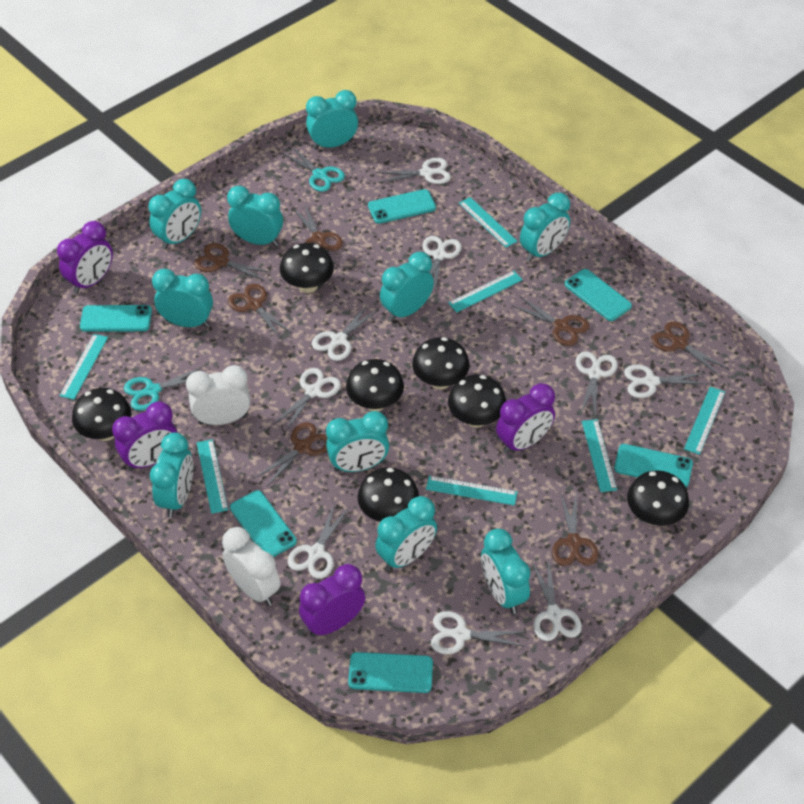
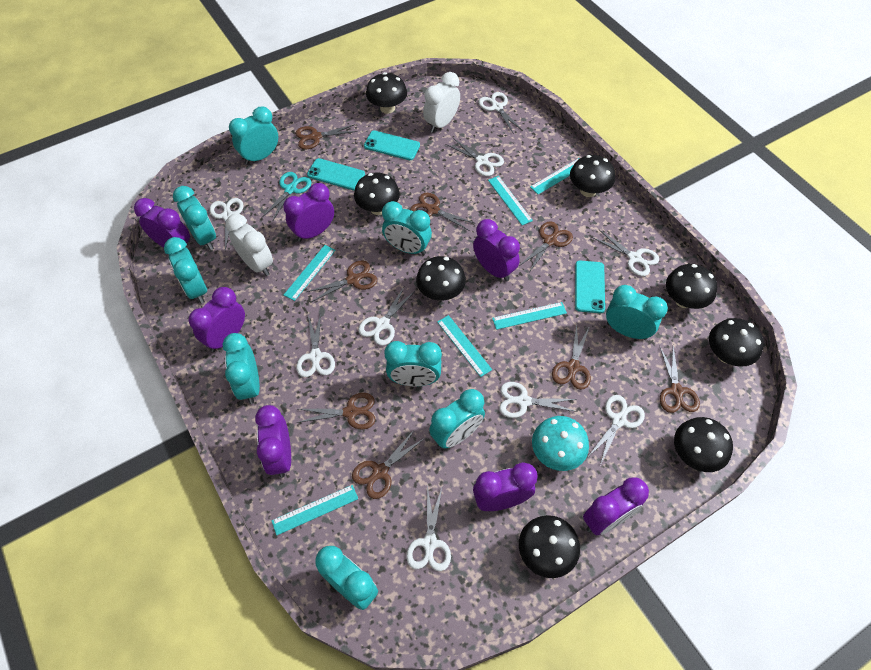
black mushroom: [72,388,131,441] [280,243,334,293] [346,359,404,411] [358,468,419,522] [412,337,470,390] [448,375,506,428] [627,470,689,526] = 7 -> [354,173,400,215] [366,72,407,114] [416,256,466,300] [519,515,580,578] [570,155,615,197] [666,264,717,309] [674,417,733,472] [709,318,764,367] = 8
brown scissors: [194,243,272,281] [228,284,292,340] [255,422,327,486] [293,202,343,251] [513,297,590,346] [552,491,598,566] [651,321,729,376] = 7 -> [295,124,358,149] [297,393,375,430] [306,260,377,302] [352,429,425,499] [410,193,474,231] [519,221,573,271] [552,324,591,390] [659,345,700,413] = 8
purple clock: [57,221,113,294] [112,401,178,471] [299,564,365,637] [496,383,555,454] = 4 -> [134,198,190,248] [189,287,245,352] [255,405,291,478] [283,183,334,242] [473,219,520,282] [473,462,538,511] [583,477,649,535] = 7
turquoise clock: [148,179,201,250] [150,432,193,517] [152,269,213,327] [227,186,283,246] [306,90,358,149] [326,411,389,472] [375,496,437,571] [380,252,434,322] [481,529,530,614] [520,193,570,262] = 10 -> [164,237,207,304] [173,186,216,250] [223,333,260,404] [229,106,278,165] [315,546,378,610] [382,201,432,255] [384,341,442,386] [429,389,485,448] [606,285,668,340] = 9
turquoise mushroom: none = 0 -> [532,416,589,471] = 1
turquoise phone: [80,305,152,332] [230,490,297,557] [348,652,433,693] [368,189,436,224] [565,269,632,321] [614,444,693,487] = 6 -> [307,158,365,190] [364,130,420,160] [575,260,605,313] = 3
turquoise ruler: [59,334,108,400] [197,439,228,514] [426,476,518,506] [448,271,523,313] [459,197,518,248] [582,419,617,492] [684,387,725,455] = 7 -> [271,485,358,535] [284,245,336,301] [437,315,492,377] [488,176,533,225] [492,302,567,330] [530,158,579,194] = 6
turquoise scissors: [124,366,204,411] [282,146,345,192] = 2 -> [262,172,312,222] = 1

